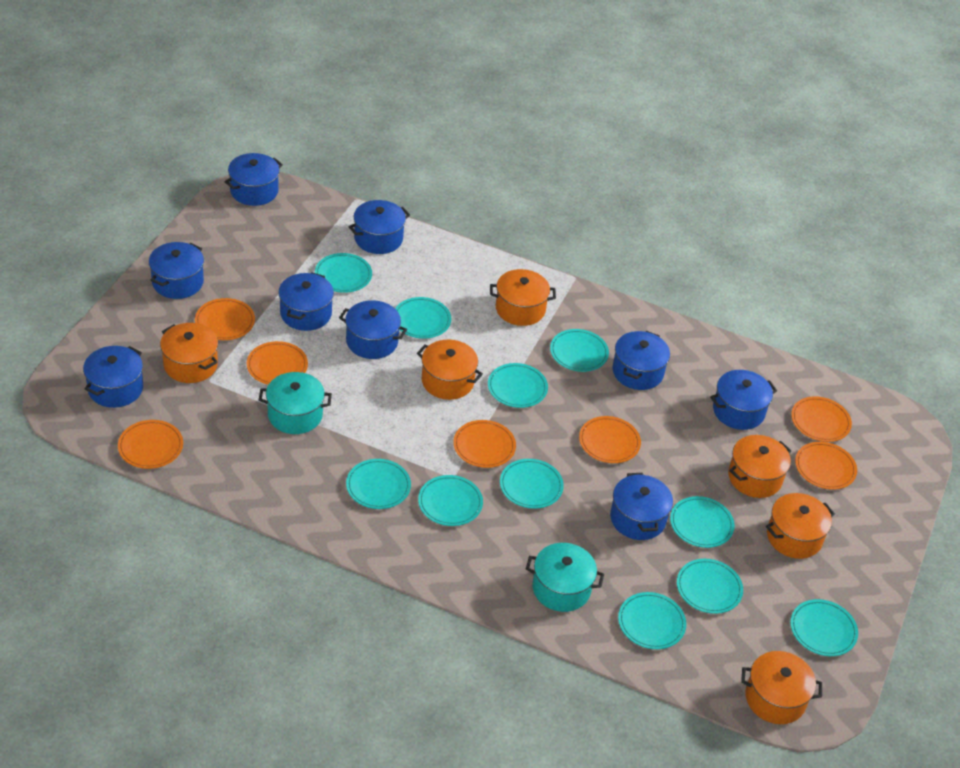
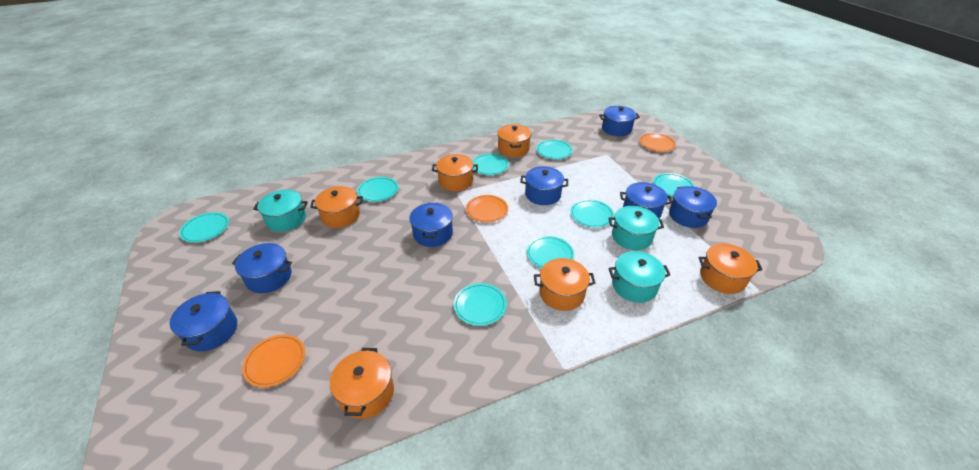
blue pot: [83,346,143,408] [149,242,204,299] [225,153,283,206] [278,272,334,331] [339,300,407,359] [349,200,410,254] [610,473,673,540] [612,331,670,390] [710,370,777,430] = 9 -> [170,291,237,351] [232,243,292,293] [409,203,453,247] [520,166,568,205] [599,106,640,136] [620,182,672,219] [669,186,717,228] = 7
orange plate: [118,420,183,469] [195,298,255,340] [247,341,308,385] [453,420,516,468] [579,416,641,463] [791,396,852,442] [795,442,857,490] = 7 -> [242,334,305,387] [466,195,508,223] [639,133,676,152] = 3
turquoise plate: [315,253,372,293] [346,459,411,509] [395,297,451,339] [418,475,483,526] [488,363,548,408] [500,459,564,509] [550,329,609,372] [618,592,686,649] [670,496,735,548] [677,559,743,614] [790,599,858,656] = 11 -> [179,212,229,243] [357,177,398,202] [454,283,507,326] [472,153,509,175] [526,236,574,268] [536,139,573,159] [570,199,614,228] [653,173,695,197] = 8
turquoise pot: [259,372,332,434] [526,543,604,612] = 2 -> [253,190,308,232] [608,206,664,250] [608,251,670,303] = 3

